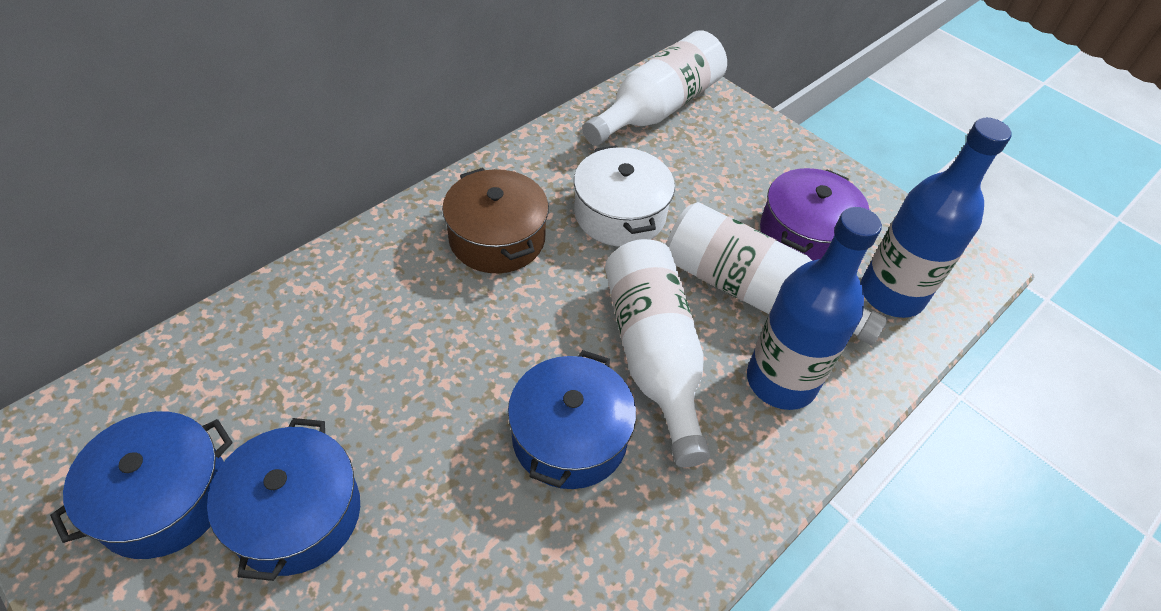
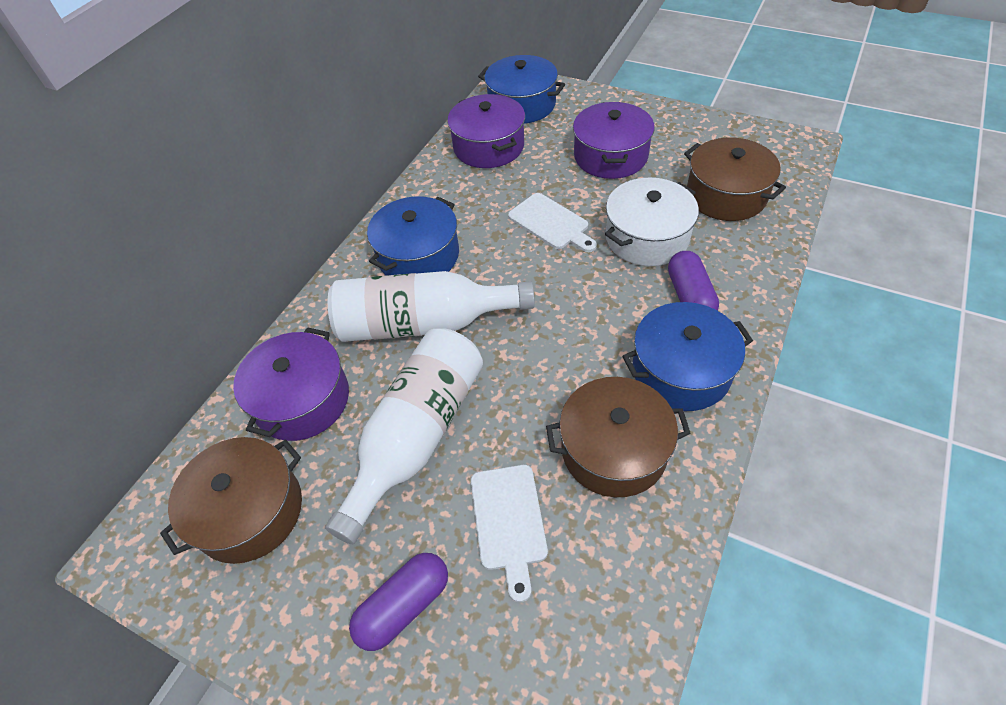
blue bottle: [747,207,882,410] [861,118,1012,318] = 2 -> none = 0
brown pot: [442,168,549,273] = 1 -> [160,437,302,564] [546,377,691,497] [684,137,786,221] = 3
purple capsule: none = 0 -> [349,553,448,651] [668,251,719,311] = 2
purple pot: [760,168,870,261] = 1 -> [233,327,349,441] [447,94,525,168] [573,102,655,179] = 3
white bottle: [582,30,727,146] [605,239,710,467] [666,202,888,345] = 3 -> [325,328,483,544] [328,271,535,342] = 2
white cutting board: none = 0 -> [471,465,548,602] [508,193,597,252] = 2

